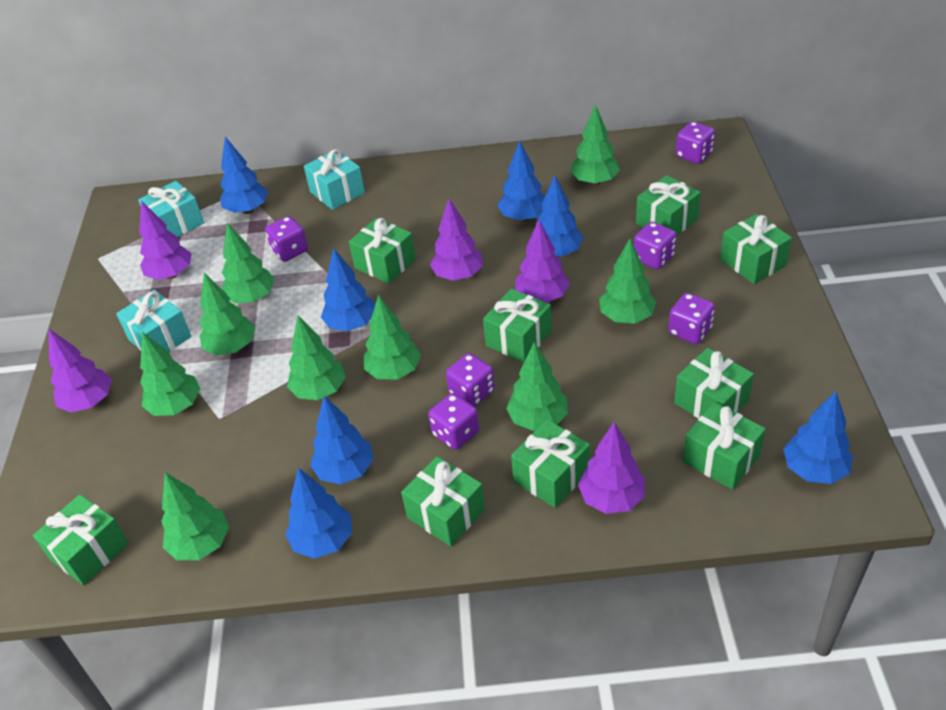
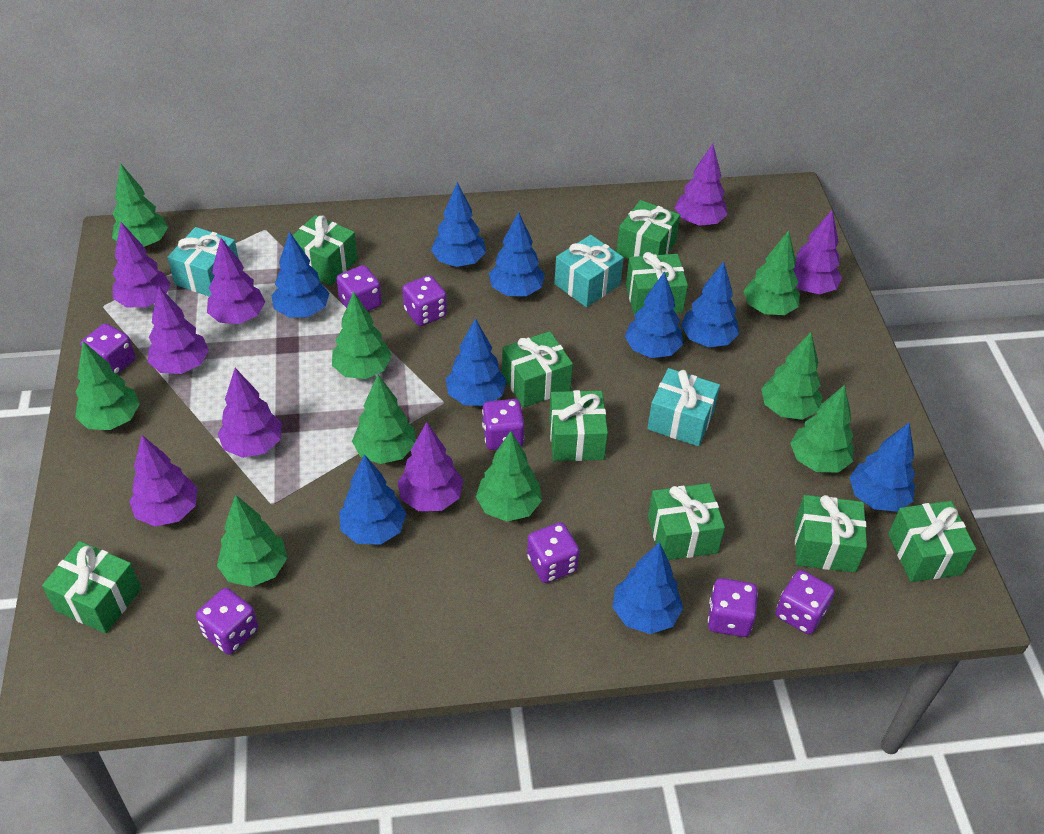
blue tree: [220,137,268,214] [285,468,352,559] [310,396,374,484] [321,248,375,331] [497,140,545,222] [531,175,583,257] [783,391,853,484] = 7 -> [271,231,329,318] [339,454,407,545] [431,182,486,267] [446,318,507,406] [489,212,545,296] [612,542,683,634] [625,271,683,358] [681,261,739,347] [849,423,915,512] = 9
purple dice: [265,216,308,262] [428,393,479,450] [446,353,495,407] [634,222,676,269] [668,293,715,344] [676,121,715,164] = 6 -> [81,323,135,374] [196,588,258,654] [336,265,382,311] [402,275,447,326] [482,399,524,450] [527,522,580,583] [708,578,758,637] [775,570,835,634] = 8
purple tree: [49,329,112,412] [139,200,192,280] [430,199,483,281] [515,220,570,303] [578,422,645,514] = 5 -> [113,222,171,307] [129,435,198,527] [148,287,209,374] [207,238,265,324] [218,368,282,458] [398,422,463,511] [675,144,728,226] [793,210,842,294] = 8

